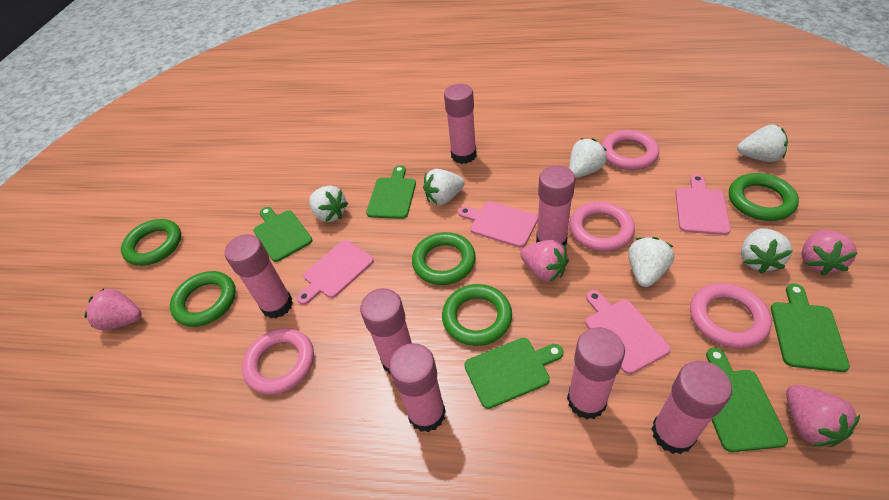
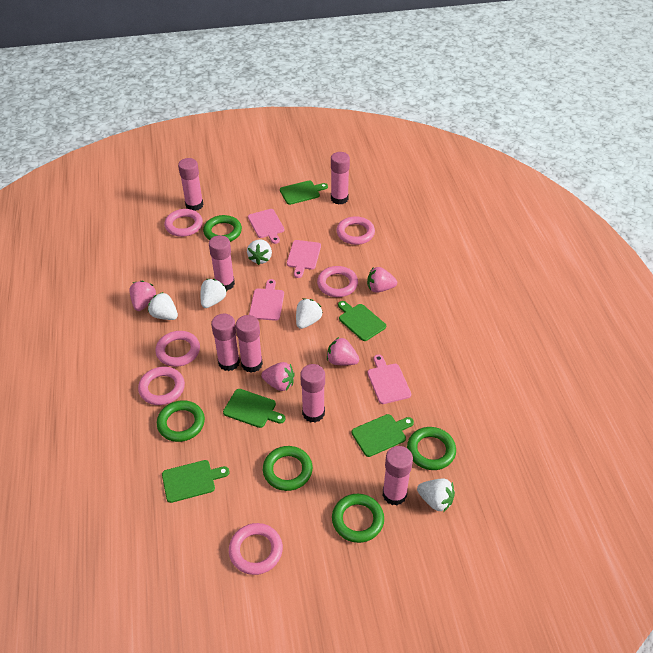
pink ring: [242,328,314,395] [569,202,635,252] [602,130,659,170] [690,283,772,349] = 4 -> [138,367,185,405] [155,331,200,367] [164,209,203,237] [229,523,283,575] [317,266,358,297] [337,216,375,245] = 6
white strawberry: [309,186,348,222] [423,169,465,205] [569,138,607,178] [628,237,674,287] [737,124,788,162] [741,228,792,274] = 6 -> [148,292,178,320] [200,279,227,308] [247,239,272,265] [296,298,323,329] [417,479,455,512] = 5

